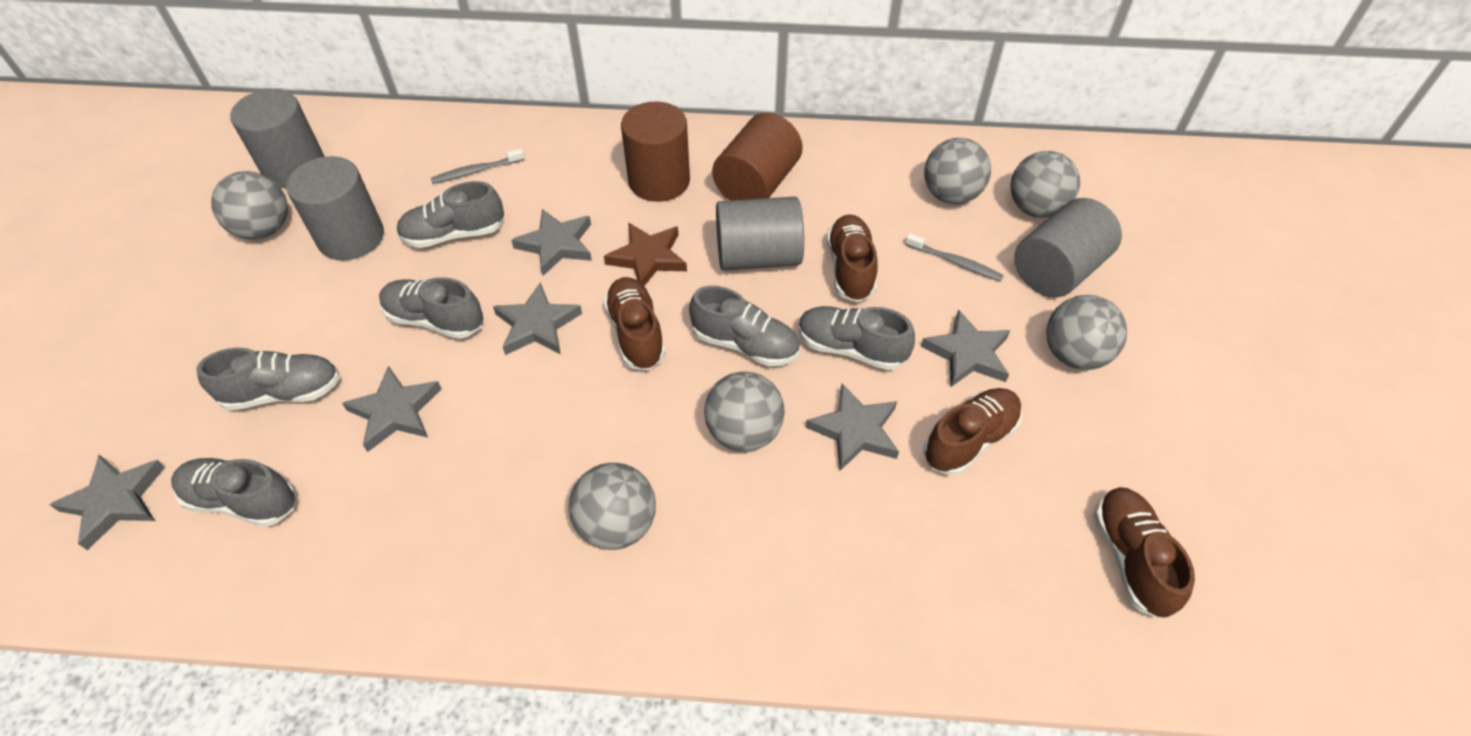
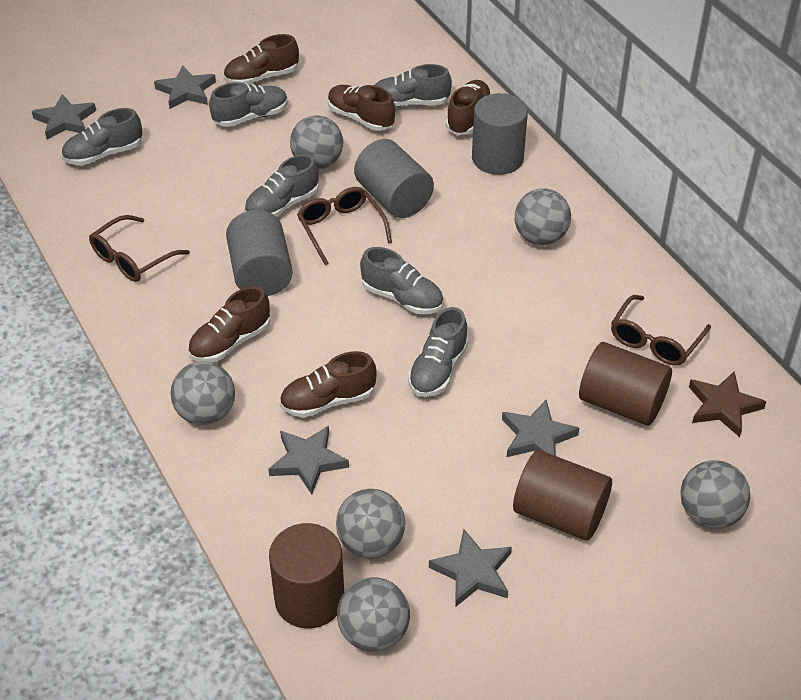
brown cylinder: [621,101,690,202] [712,112,803,201] = 2 -> [269,523,344,628] [513,450,612,541] [579,342,672,426] = 3
brown glasses: none = 0 -> [89,215,190,282] [297,187,392,265] [611,295,711,366] = 3
brown shoe: [604,277,666,370] [827,214,878,302] [924,388,1022,475] [1094,487,1195,619] = 4 -> [188,286,270,362] [223,34,299,84] [279,351,377,418] [328,85,395,131] [446,80,492,135] = 5
grey cylinder: [230,89,325,188] [286,156,384,260] [716,196,804,270] [1014,198,1122,298] = 4 -> [226,210,293,296] [354,139,434,218] [472,93,528,175] = 3
grey star: [49,455,165,550] [342,366,441,452] [493,282,582,355] [511,209,592,276] [805,384,899,471] [921,310,1010,387] = 6 -> [32,94,96,139] [154,66,216,109] [268,426,349,494] [429,529,512,607] [502,400,579,457] = 5
grey toothbrush: [431,148,524,184] [905,233,1004,282] = 2 -> none = 0

